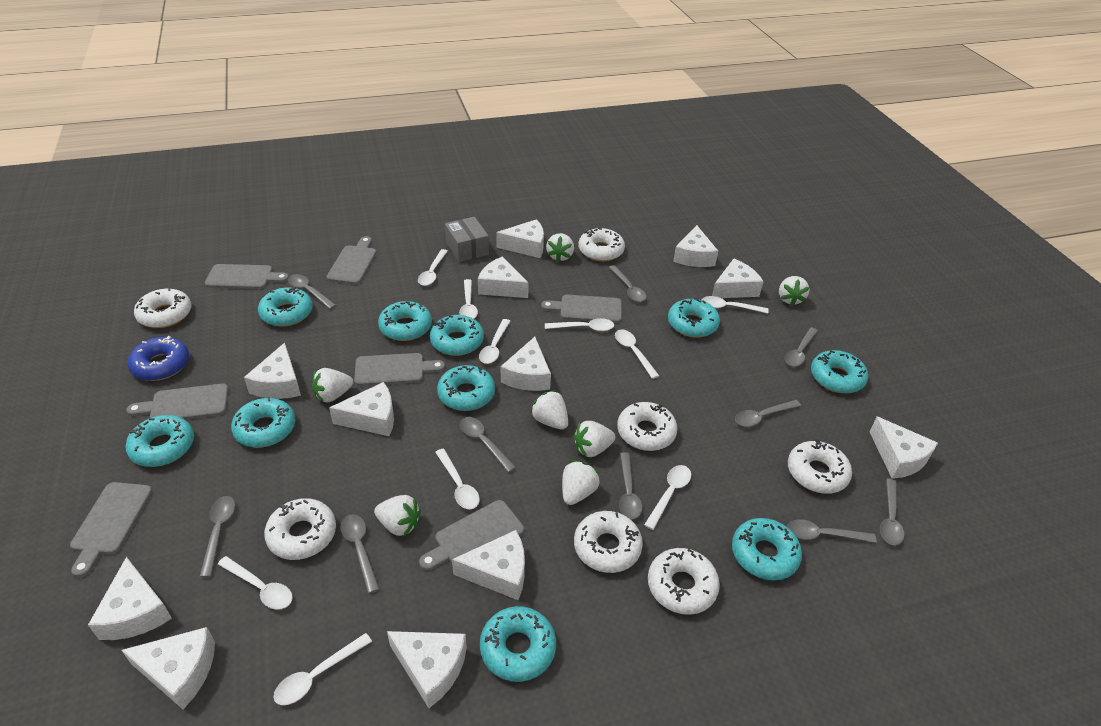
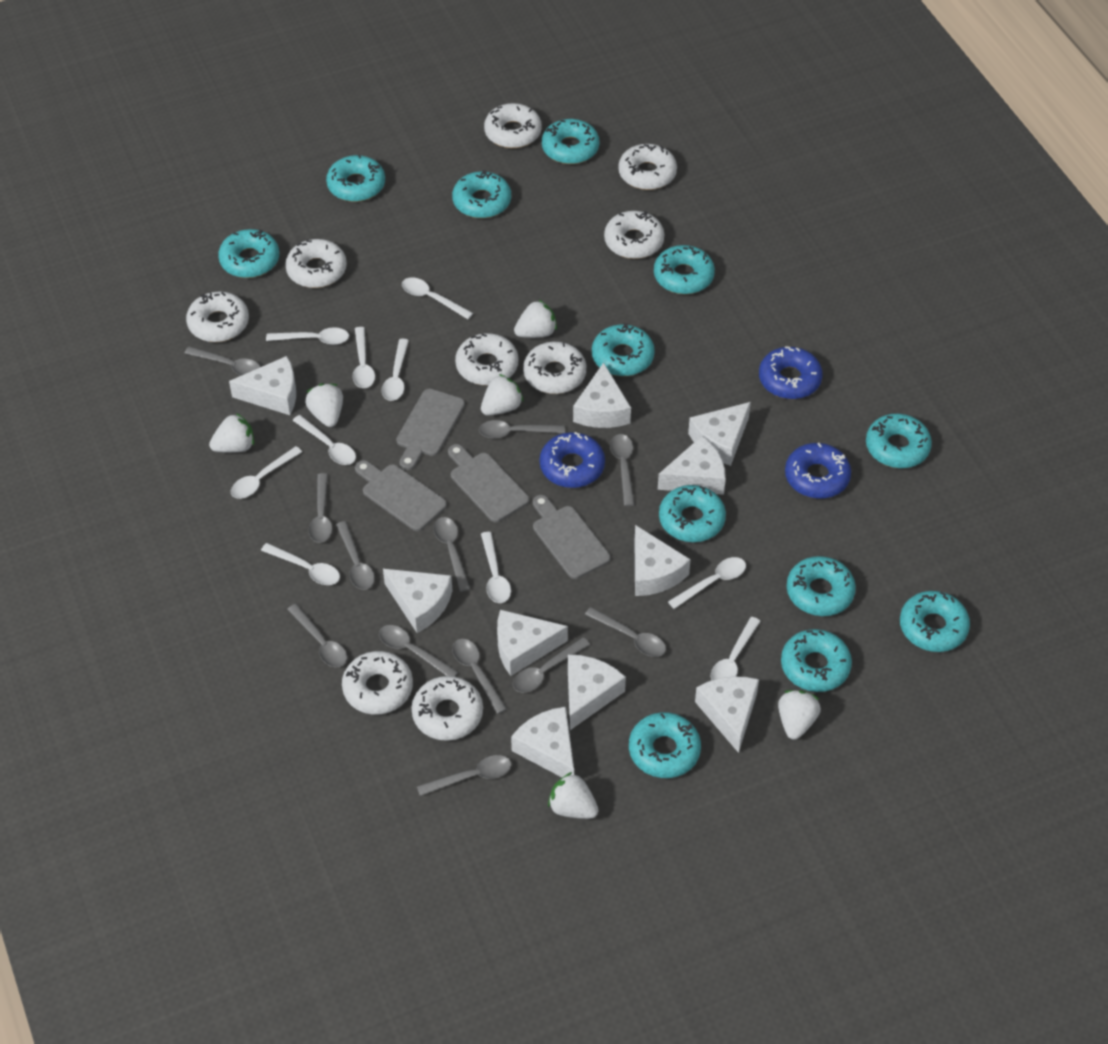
blue donut: [127,336,189,381] = 1 -> [540,432,605,488] [759,346,823,399] [785,443,851,499] = 3
grey box: [445,217,489,262] = 1 -> none = 0
grey cutting board: [70,482,153,577] [126,384,229,419] [205,264,289,289] [327,236,377,284] [354,353,445,386] [419,500,524,571] [541,295,622,323] = 7 -> [355,460,447,531] [396,389,465,470] [448,444,529,522] [533,495,611,579] = 4
grey spoon: [199,496,235,577] [288,274,336,309] [341,514,379,593] [460,417,516,472] [609,265,646,302] [619,452,642,519] [735,400,801,427] [785,327,818,366] [787,519,877,543] [880,478,904,545] = 10 -> [184,347,260,376] [287,604,347,667] [308,473,333,543] [336,521,375,590] [379,625,458,676] [417,755,511,796] [433,517,470,592] [452,639,507,714] [479,420,565,438] [513,637,590,693] [585,607,666,657] [610,434,635,506] = 12
turquoise donut: [126,415,194,467] [231,397,295,448] [258,286,313,327] [378,301,432,341] [430,315,484,356] [437,365,495,411] [480,606,556,682] [668,298,720,338] [732,518,802,581] [811,350,868,393] = 10 -> [218,229,279,278] [326,154,385,202] [452,170,511,218] [542,119,599,164] [592,323,655,376] [629,712,701,778] [654,245,715,294] [659,485,726,542] [781,629,852,692] [787,556,856,616] [866,414,932,468] [900,591,970,652] = 12
white cheese: [88,557,172,640] [121,627,215,709] [244,343,301,399] [329,382,394,436] [387,631,467,708] [452,530,525,600] [478,256,529,298] [496,219,544,258] [501,337,551,391] [673,225,718,267] [712,259,764,298] [870,416,938,479] = 12 -> [229,356,296,415] [383,569,452,633] [497,610,568,676] [511,707,574,777] [568,654,626,730] [573,362,631,428] [635,525,691,596] [658,436,726,495] [688,402,751,466] [695,676,759,753] = 10
white donut: [134,288,192,328] [264,498,336,560] [574,511,643,573] [578,228,625,261] [617,402,678,451] [648,548,720,615] [788,440,852,494] = 7 -> [186,292,249,342] [285,239,347,288] [342,651,413,714] [411,676,483,741] [455,333,518,385] [484,103,542,148] [523,342,586,394] [604,211,664,259] [618,144,677,190] = 9
white strawberry: [312,368,353,402] [374,495,421,536] [530,390,568,430] [546,233,574,262] [562,460,600,505] [574,421,616,457] [779,276,810,306] = 7 -> [209,413,254,453] [305,383,343,427] [481,374,524,416] [514,300,557,338] [548,772,599,819] [778,690,821,740] = 6

